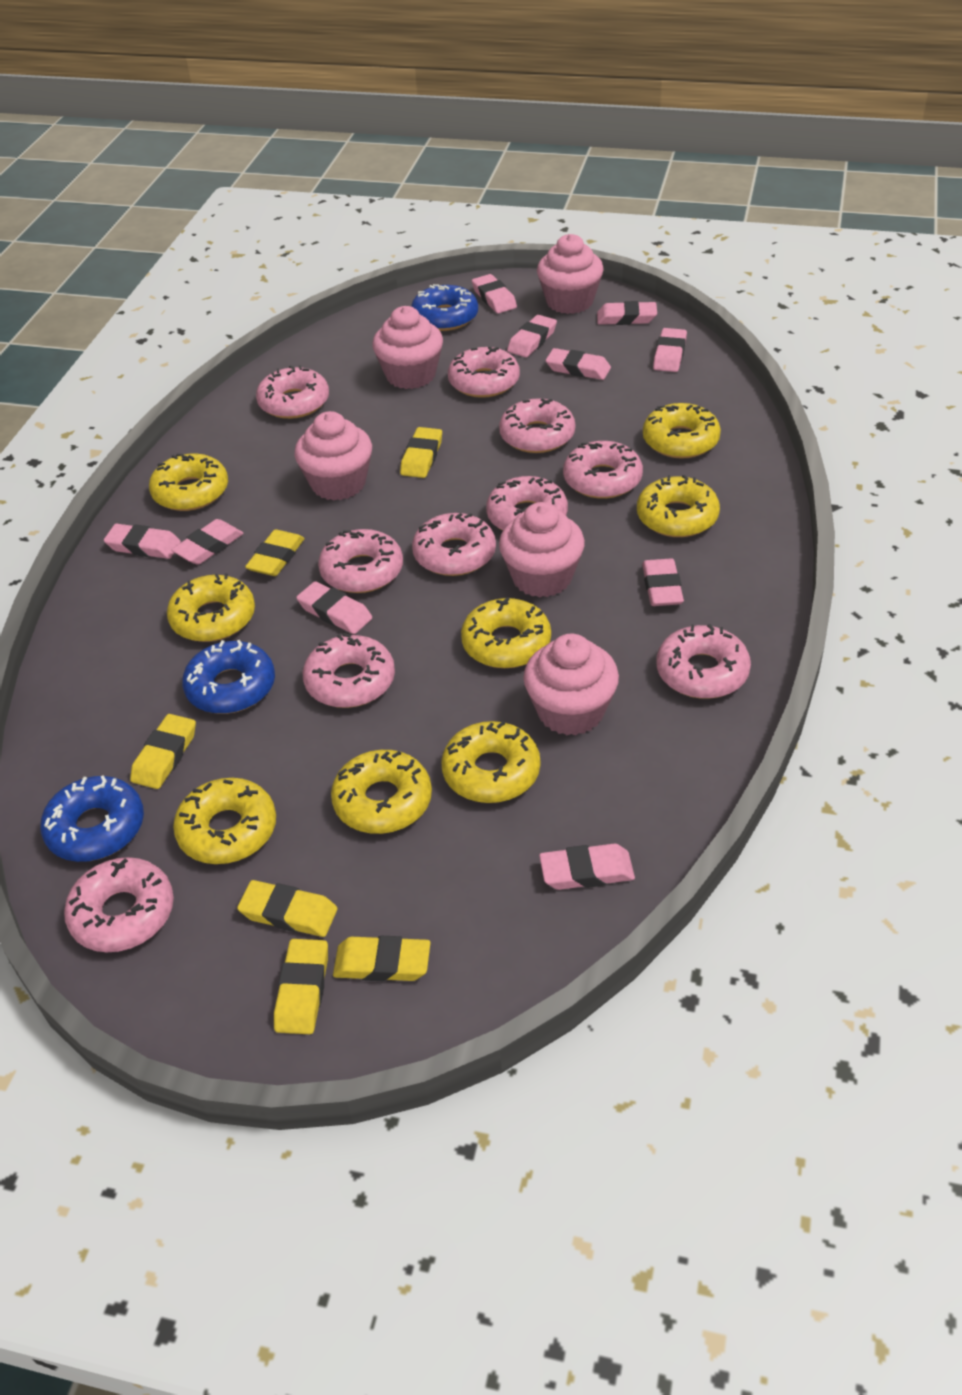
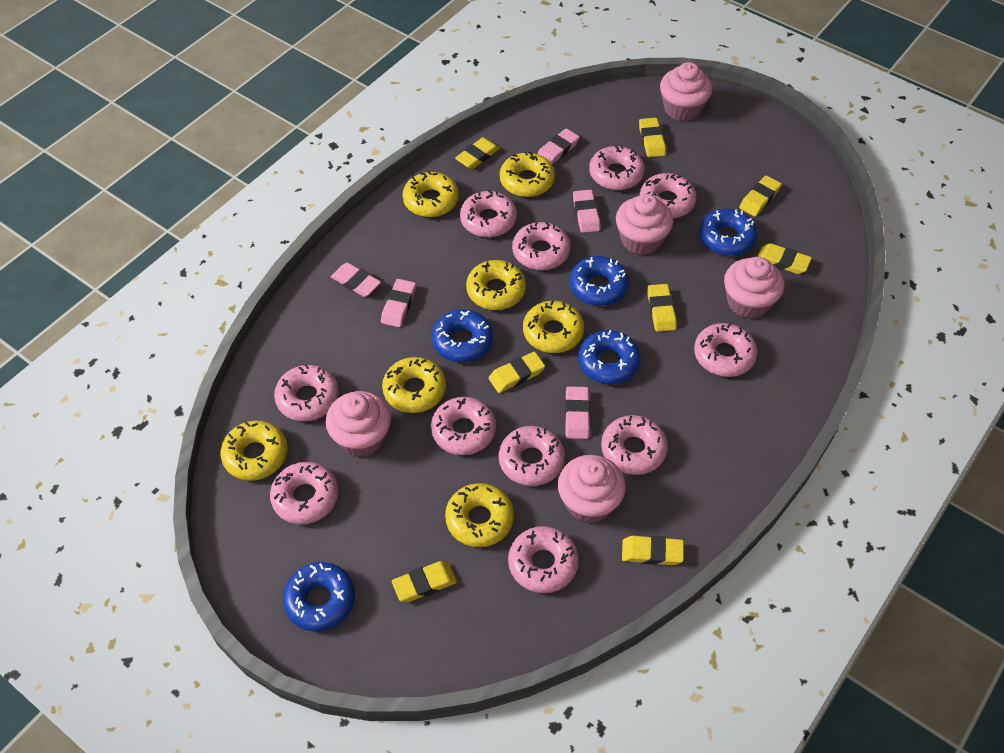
blue donut: [40,775,144,862] [182,640,275,714] [411,284,478,331] = 3 -> [283,562,355,631] [431,309,493,362] [569,256,629,306] [578,330,641,384] [699,209,758,256] = 5
pink donut: [64,857,174,952] [256,365,329,419] [303,633,395,708] [318,529,403,593] [412,513,496,576] [448,347,520,398] [486,476,568,531] [499,398,575,453] [563,441,643,499] [656,624,751,699] = 10 -> [270,462,339,524] [274,364,339,421] [431,397,496,455] [460,190,517,237] [498,426,565,486] [508,526,579,593] [512,222,570,270] [589,145,645,190] [601,415,668,475] [640,173,696,218] [694,323,757,377] = 11
pink eraser: [104,524,181,559] [171,519,244,565] [296,581,372,634] [472,274,517,313] [507,315,557,357] [539,844,635,890] [546,348,611,380] [597,301,657,325] [642,558,684,606] [653,328,687,372] = 10 -> [331,262,381,297] [381,279,416,327] [537,128,580,164] [565,386,590,439] [573,190,600,233] = 5
yellow donut: [149,454,228,511] [167,573,255,642] [173,778,276,864] [331,750,432,834] [441,721,540,803] [461,597,551,668] [637,475,720,537] [643,403,721,459] = 8 -> [220,421,288,481] [382,357,446,413] [403,171,459,217] [445,483,514,547] [466,260,526,310] [500,151,555,197] [523,300,584,353] = 7
yellow eraser: [130,714,196,789] [237,880,337,937] [245,529,305,576] [274,939,328,1034] [333,936,431,981] [400,427,442,478] = 6 -> [392,561,457,602] [455,137,500,169] [489,352,545,393] [622,536,684,565] [639,118,666,157] [648,284,677,332] [739,175,782,217] [757,243,812,274] = 8

